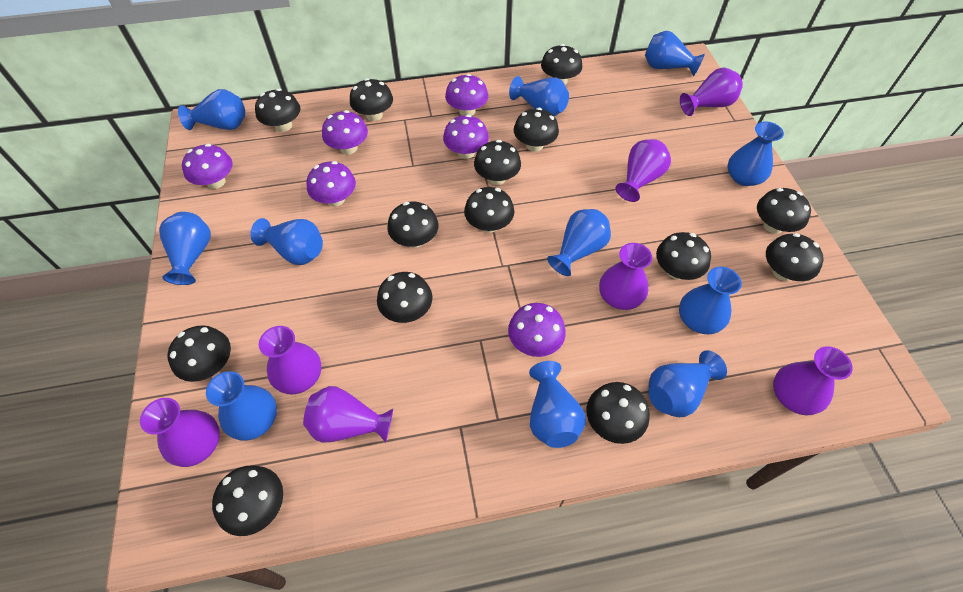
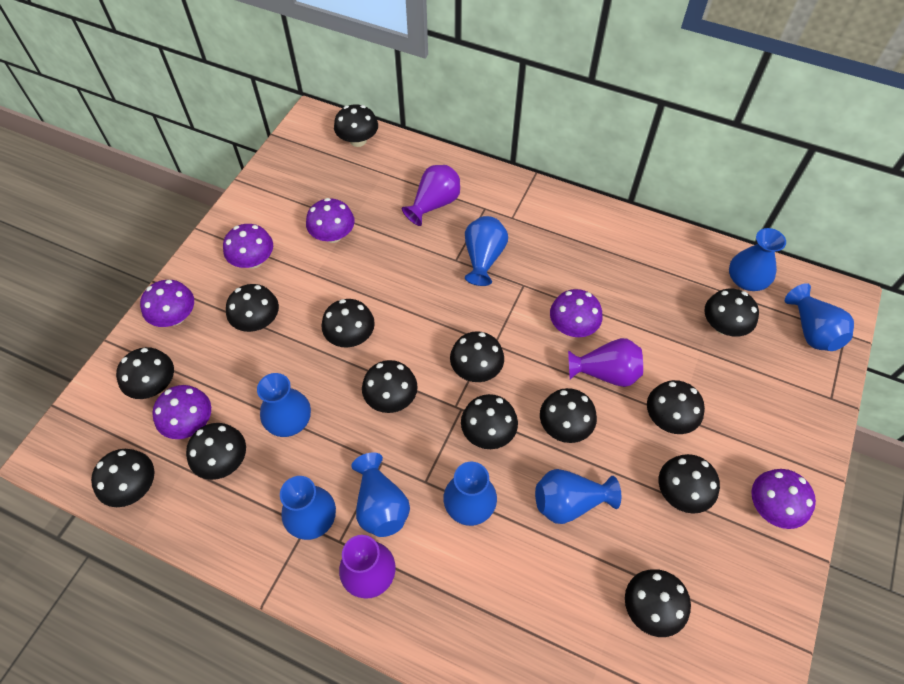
blue vase: [159,212,211,285] [178,89,245,130] [206,371,277,441] [251,218,323,265] [509,76,569,116] [529,361,586,448] [547,209,611,276] [645,31,705,76] [648,350,727,417] [679,267,742,334] [727,121,784,186] = 11 -> [257,373,311,437] [280,476,336,540] [351,452,410,537] [443,462,497,526] [465,216,508,286] [535,469,621,524] [729,228,786,291] [785,283,854,351] = 8
purple vase: [140,398,220,467] [259,326,321,395] [303,386,393,443] [599,243,652,310] [616,139,671,202] [680,68,743,116] [773,346,853,415] = 7 -> [339,535,396,599] [402,165,460,226] [568,338,643,387] = 3

